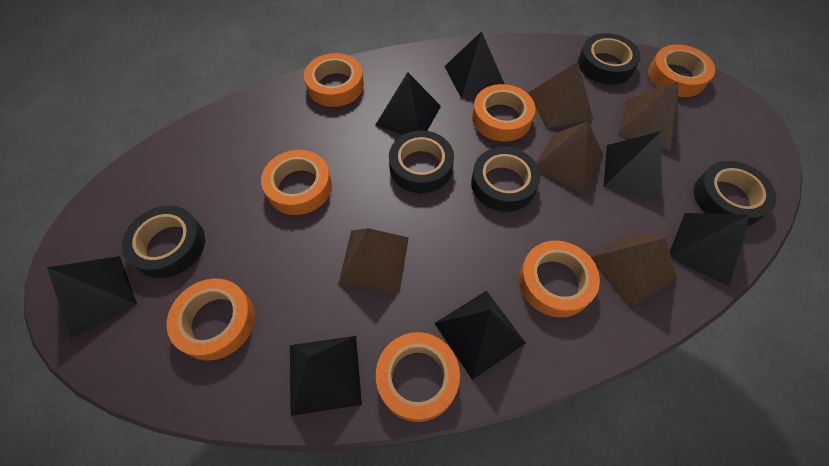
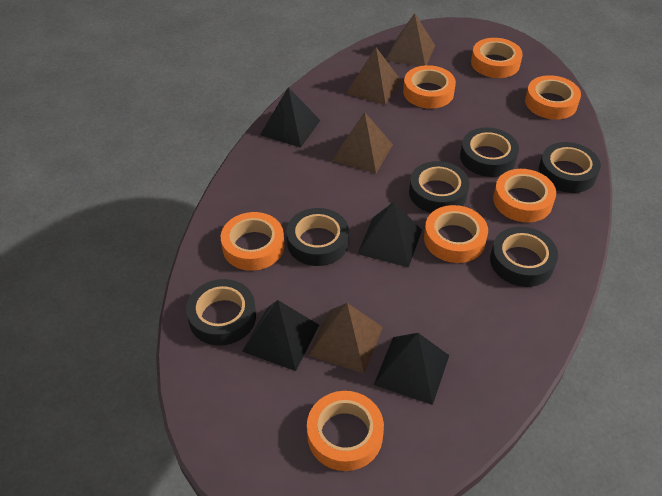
black pyramid: [47,256,137,338] [290,336,362,416] [375,72,441,135] [435,291,526,380] [445,31,504,99] [604,131,662,199] [670,213,749,287] = 7 -> [242,300,319,371] [260,87,321,148] [358,202,422,268] [374,333,449,405] = 4
black tape: [122,206,205,278] [389,130,454,193] [471,147,541,212] [578,33,641,85] [694,161,776,226] = 5 -> [186,279,256,346] [286,208,349,266] [409,161,469,213] [460,127,519,177] [490,227,558,287] [539,142,601,193] = 6
brown pyramid: [339,228,409,292] [528,62,594,129] [536,121,603,193] [591,233,677,308] [618,82,678,151] = 5 -> [308,303,383,374] [332,112,393,174] [346,47,401,105] [386,13,435,67] = 4

